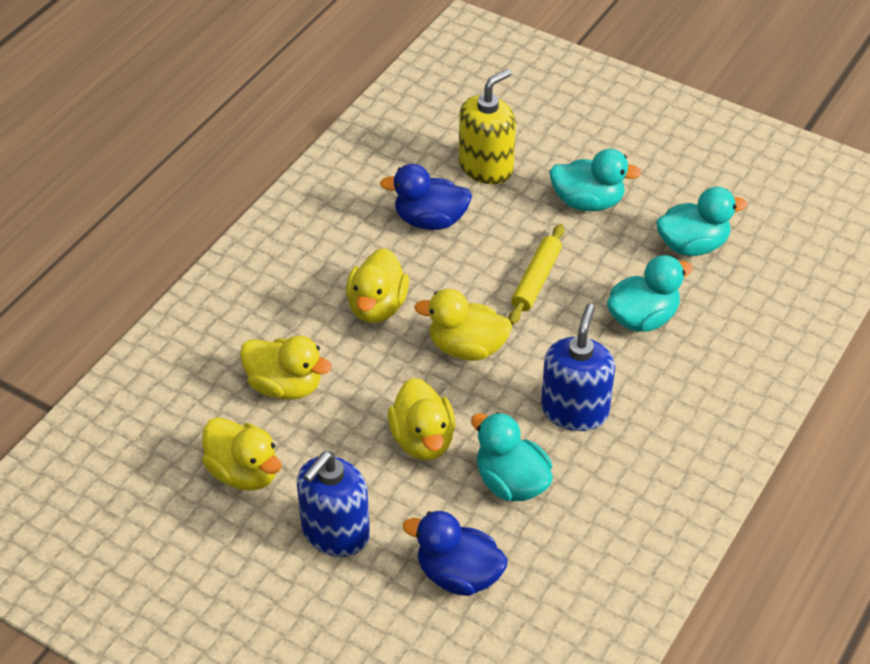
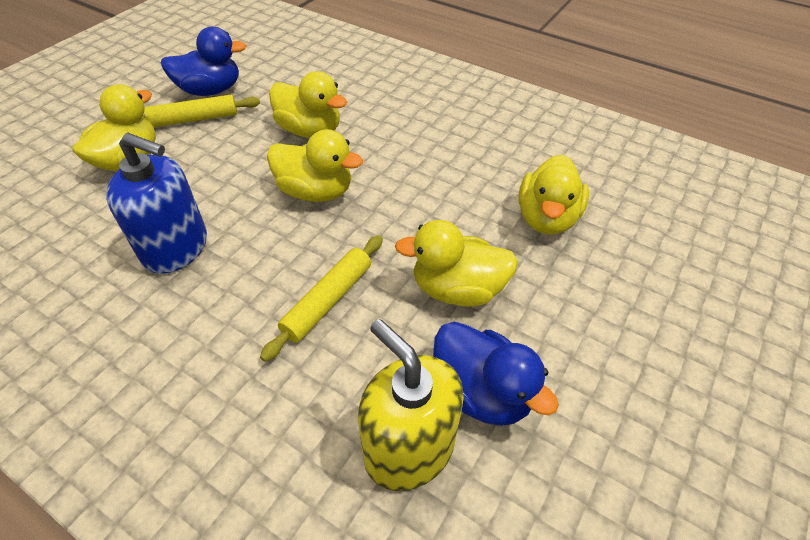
blue soap dispenser: [297,451,370,557] [541,304,615,431] = 2 -> [106,133,207,274] = 1
turquoise duck: [471,412,553,501] [549,149,641,211] [607,255,693,332] [656,187,747,256] = 4 -> none = 0
yellow rolling pin: [508,224,564,325] = 1 -> [142,95,260,127] [260,235,383,362] = 2

